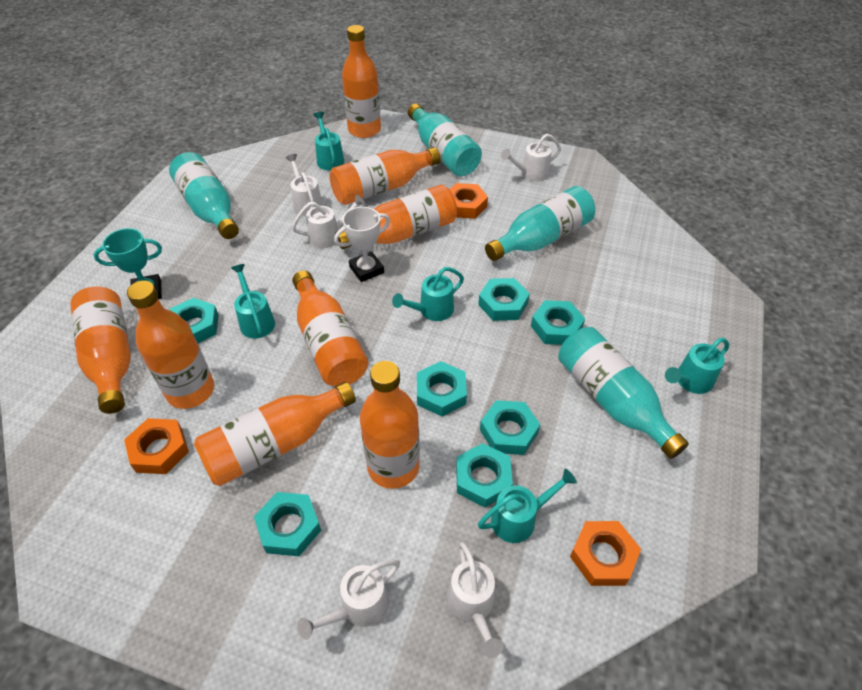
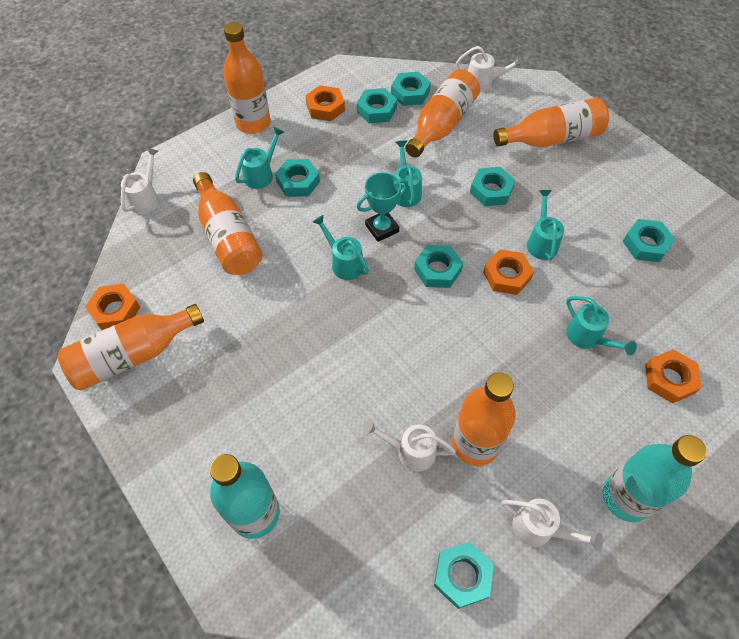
orange bottle: [70,286,131,414] [127,281,214,409] [194,382,356,486] [292,271,368,386] [330,147,441,205] [335,184,457,249] [342,25,381,138] [360,361,420,489] = 8 -> [58,304,204,391] [193,172,262,275] [223,22,271,134] [405,69,480,158] [452,372,516,466] [493,98,609,147] = 6
orange nut: [124,418,189,474] [449,183,488,219] [570,521,641,586] = 3 -> [85,284,140,330] [305,85,345,121] [483,249,534,295] [645,349,702,404] = 4
turquoise bottle: [169,152,239,239] [408,103,482,176] [485,186,595,261] [558,327,689,459] = 4 -> [210,454,280,539] [603,435,707,522] = 2
white trophy: [334,207,390,282] = 1 -> none = 0
white watering can: [286,154,323,216] [292,195,365,248] [297,559,400,640] [447,542,503,658] [501,134,561,182] = 5 -> [121,148,159,214] [363,420,456,472] [456,46,523,91] [502,498,603,551] = 4

